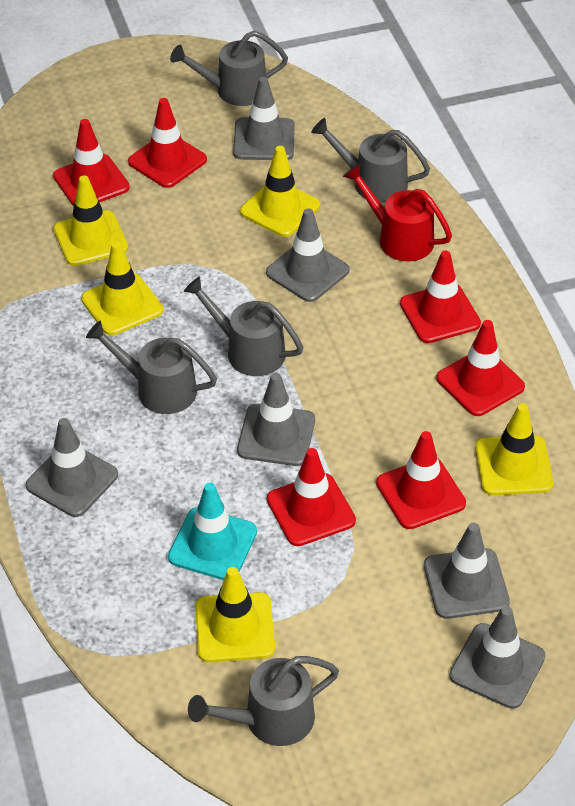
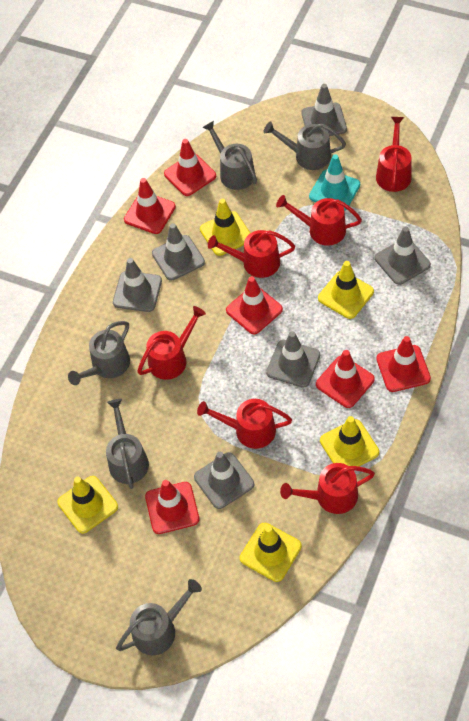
red watering can: [343,164,452,261] = 1 -> [137,306,206,380] [197,399,292,449] [208,230,295,278] [276,195,362,246] [280,463,375,514] [376,117,412,192] = 6

